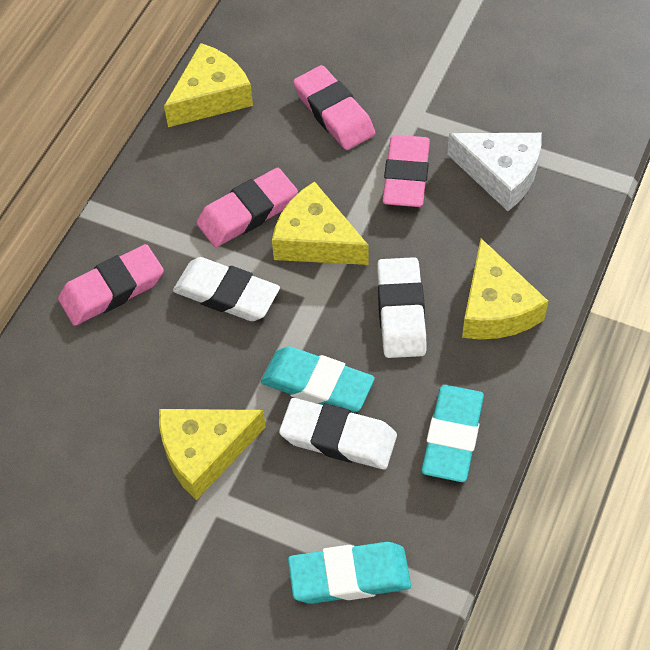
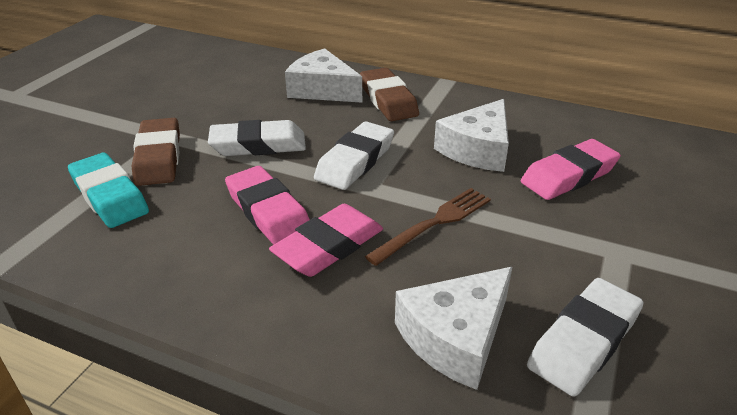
brown eraser: none = 0 -> [132,118,180,186] [360,68,419,121] = 2
brown fork: none = 0 -> [365,188,491,266] = 1
pink eraser: [58,244,164,326] [196,168,298,247] [293,65,375,150] [382,135,430,207] = 4 -> [225,166,310,245] [269,204,383,277] [521,139,621,200] = 3
turquoise eraser: [261,346,375,413] [288,542,411,604] [421,385,484,482] = 3 -> [68,153,149,228] = 1
white cheese: [447,133,542,211] = 1 -> [285,49,362,103] [395,267,512,390] [434,99,509,172] = 3
yellow cheese: [159,409,266,500] [164,43,253,127] [272,182,368,265] [462,238,548,339] = 4 -> none = 0

